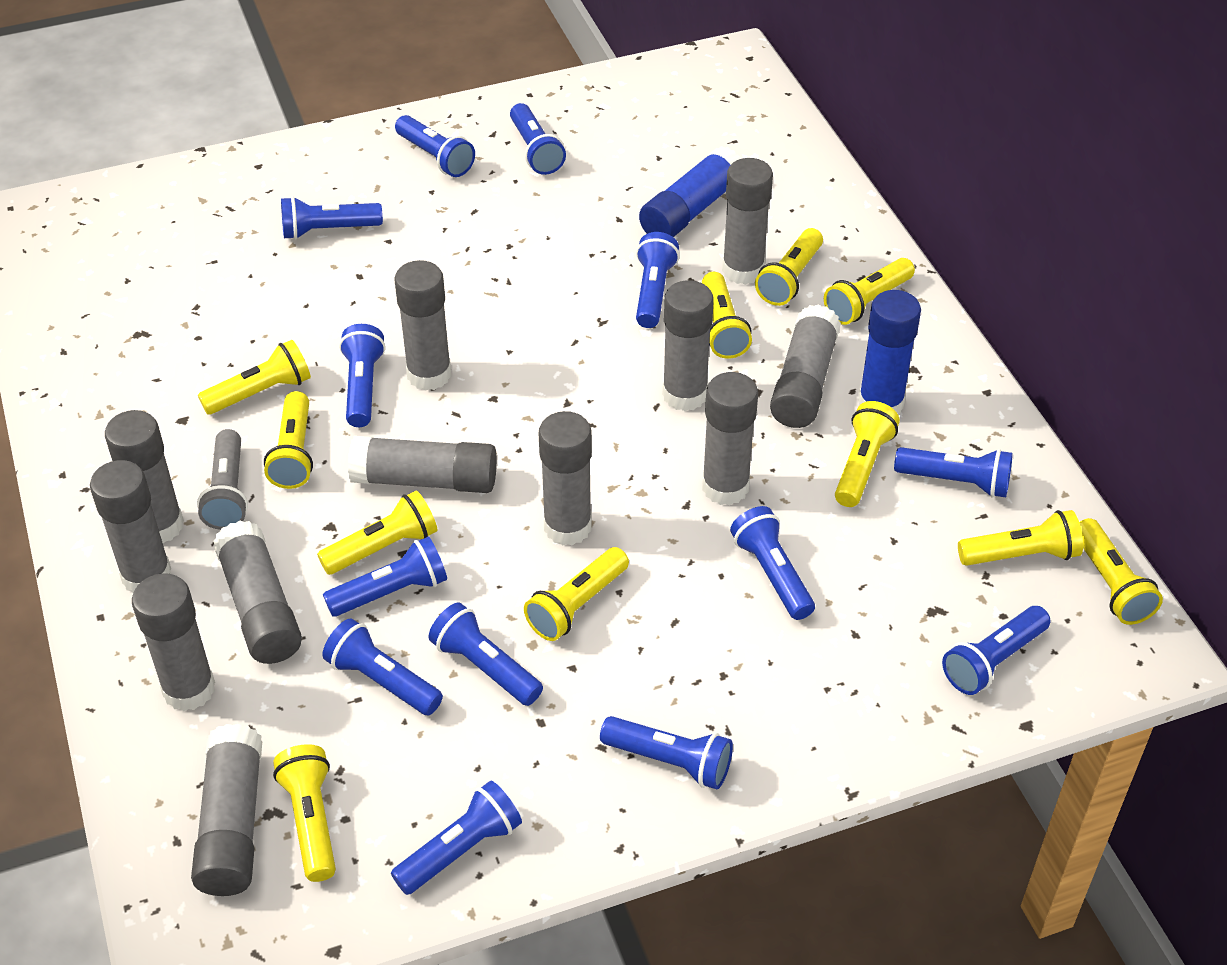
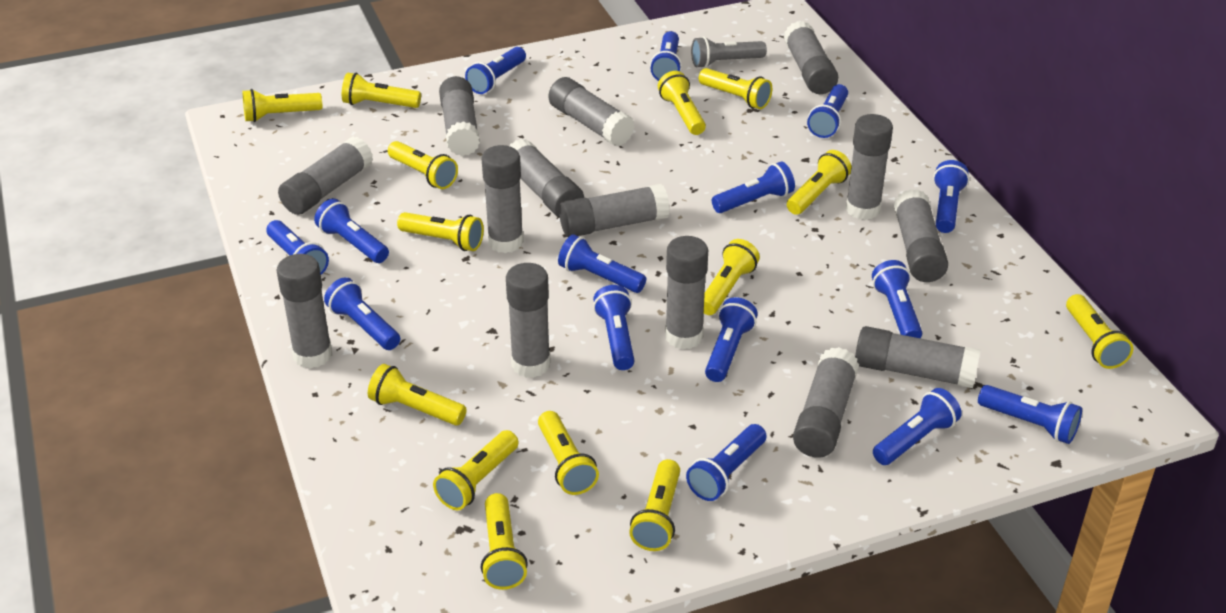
blue flashlight: [281,196,383,240] [322,618,443,716] [323,537,447,617] [339,324,386,427] [391,781,522,895] [395,115,475,177] [428,603,543,706] [510,103,566,175] [600,716,733,790] [636,232,680,328] [730,506,815,620] [894,447,1013,498] [942,606,1050,695] = 13 -> [266,220,329,275] [314,199,389,263] [324,277,400,350] [465,47,526,94] [558,234,646,293] [593,285,634,370] [650,31,682,81] [686,424,767,501] [705,297,758,382] [712,162,795,213] [807,84,848,138] [872,260,922,338] [873,388,962,465] [933,160,969,233] [978,385,1082,444] = 15
blue glue stick: [639,146,740,237] [858,290,921,415] = 2 -> none = 0
grey glue stick: [90,460,171,593] [105,410,184,543] [132,573,215,711] [191,724,262,896] [213,521,302,664] [348,436,497,493] [394,260,451,391] [538,411,592,545] [662,280,714,411] [702,372,758,505] [722,158,773,285] [770,305,841,428] = 12 -> [276,254,332,369] [278,136,373,215] [439,76,480,156] [482,145,524,253] [506,263,551,378] [509,139,584,218] [548,77,635,146] [559,184,670,237] [665,236,708,349] [784,21,838,94] [793,347,859,458] [846,114,893,220] [855,326,980,388] [894,189,948,282] = 14
yellow flashlight: [198,340,311,415] [264,391,313,489] [273,744,336,882] [317,491,437,575] [524,547,629,641] [702,272,752,359] [755,228,823,306] [824,258,915,325] [835,401,900,507] [958,510,1083,566] [1079,518,1163,625] = 11 -> [243,89,322,122] [342,73,421,108] [368,364,467,425] [388,141,458,189] [397,212,484,251] [433,430,519,510] [481,493,528,590] [538,411,599,495] [629,459,680,551] [658,71,706,135] [699,68,772,109] [704,239,760,315] [787,150,851,215] [1066,294,1133,369] = 14

